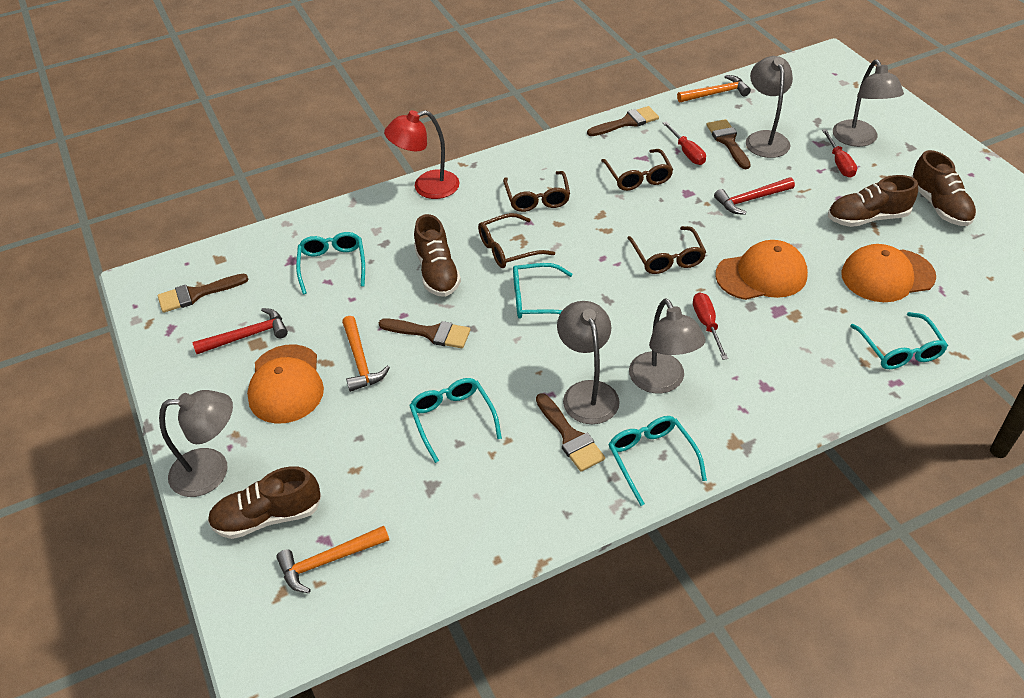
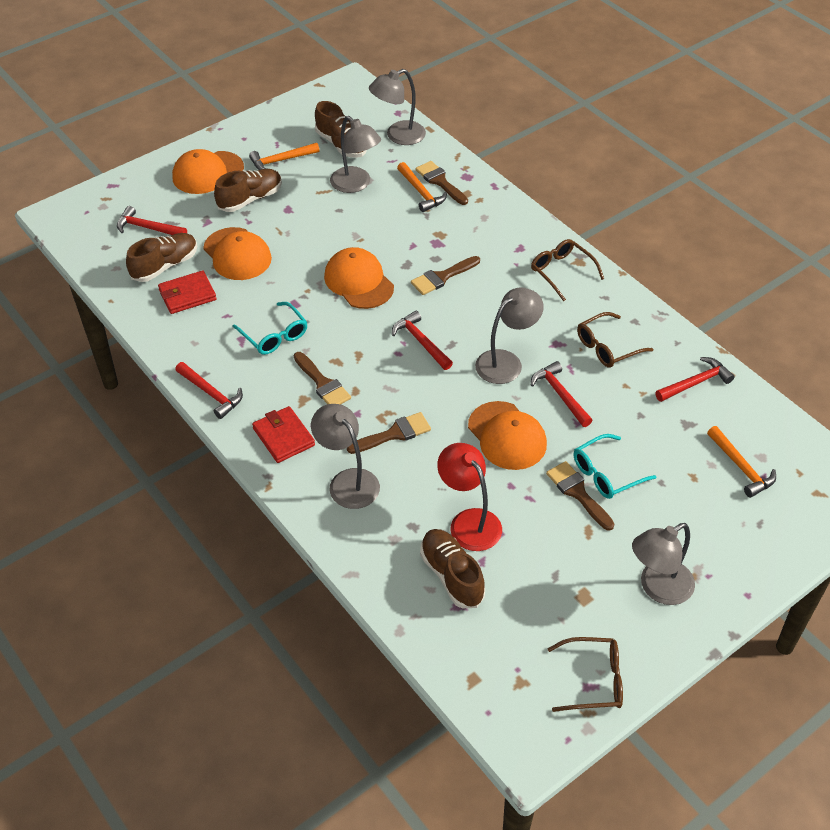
brown glasses: [478,213,555,268] [503,171,570,212] [601,149,673,191] [628,226,706,274] = 4 -> [531,239,604,301] [547,637,623,712] [577,312,653,368] = 3
orange cap: [247,344,324,424] [715,240,808,300] [841,244,936,302] = 3 -> [172,149,244,194] [203,227,272,280] [324,247,394,309] [468,401,547,470] = 4
red hammer: [192,308,288,354] [714,177,795,215] = 2 -> [117,206,187,235] [175,362,243,419] [392,311,453,370] [531,361,593,427] [655,357,735,402] = 5
red screwdriver: [663,122,706,165] [693,292,728,360] [822,129,857,178] = 3 -> none = 0
red wallet: none = 0 -> [158,270,217,314] [252,406,315,463] = 2
turquoise glasses: [296,232,365,294] [409,378,502,463] [513,263,573,319] [608,416,707,506] [850,312,948,369] = 5 -> [233,302,307,355] [574,434,657,499] = 2

